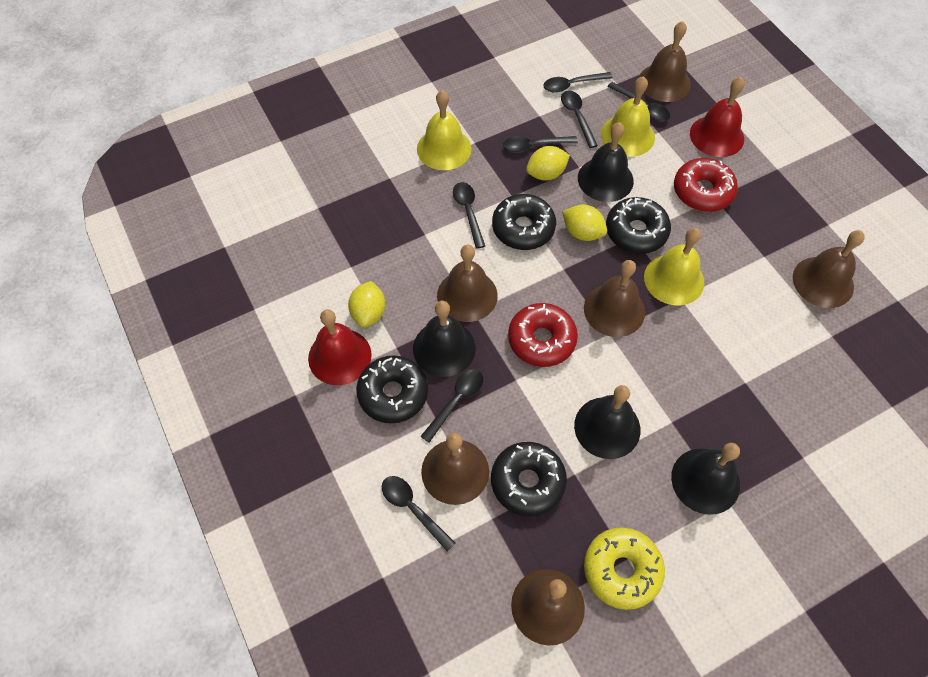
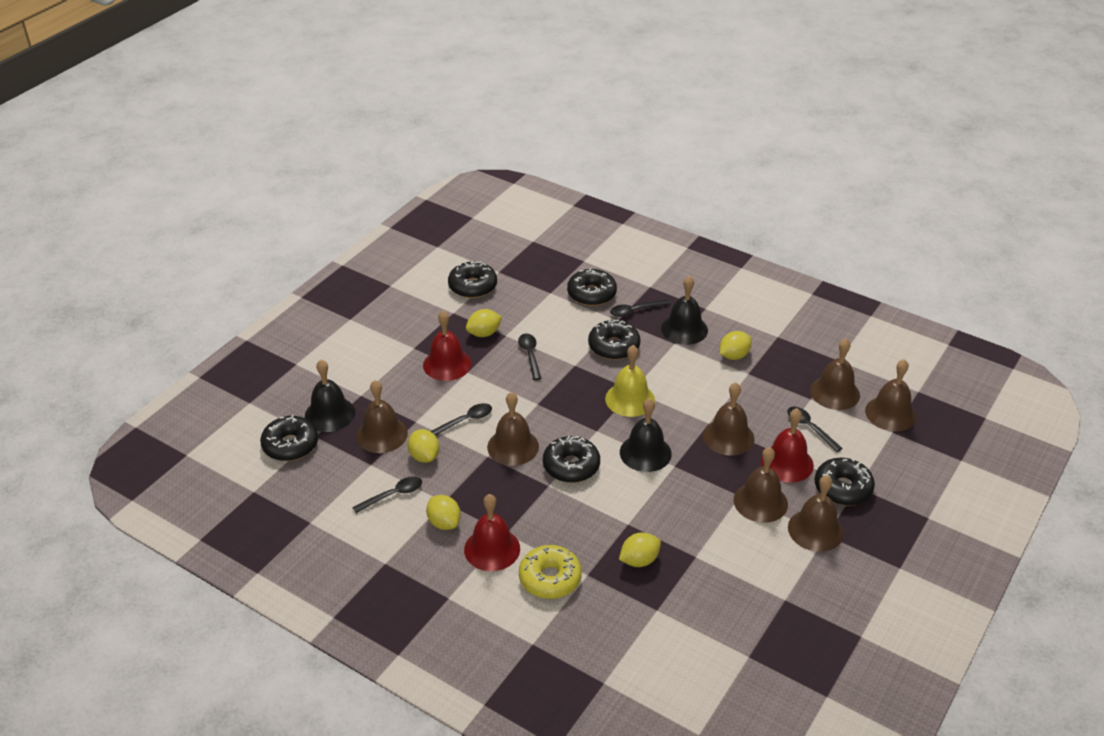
black bell: [413,301,476,377] [574,385,640,459] [578,122,634,202] [671,443,740,515] = 4 -> [305,360,355,432] [620,398,672,472] [661,276,708,345] = 3
black donut: [356,355,428,423] [491,442,567,516] [492,194,556,250] [606,197,671,254] = 4 -> [260,415,318,461] [448,261,497,298] [543,436,600,483] [567,268,617,306] [588,320,640,360] [815,458,875,506] = 6
black spoon: [382,476,456,552] [420,369,483,443] [453,182,485,249] [503,136,578,153] [543,72,613,93] [561,90,598,148] [607,82,670,121] = 7 -> [352,476,422,513] [430,403,492,436] [518,334,542,380] [610,299,670,317] [787,407,843,452] = 5
brown bell: [421,433,489,505] [437,245,498,322] [511,569,585,646] [584,260,645,337] [639,21,691,102] [793,230,865,308] = 6 -> [356,380,408,453] [487,392,539,466] [703,382,754,456] [734,447,788,523] [788,475,844,552] [810,339,860,410] [865,359,916,432] = 7
red bell: [308,309,372,385] [690,77,745,157] = 2 -> [423,311,471,381] [464,494,520,571] [761,408,814,483] = 3
red donut: [508,303,578,367] [674,158,738,212] = 2 -> none = 0
yellow bell: [417,90,471,170] [601,76,655,157] [644,228,704,305] = 3 -> [605,345,655,417] = 1
yellow lemon: [348,281,386,328] [526,146,570,181] [562,205,607,241] = 3 -> [408,429,439,463] [426,495,461,530] [466,309,502,337] [619,533,661,567] [720,331,752,360] = 5

